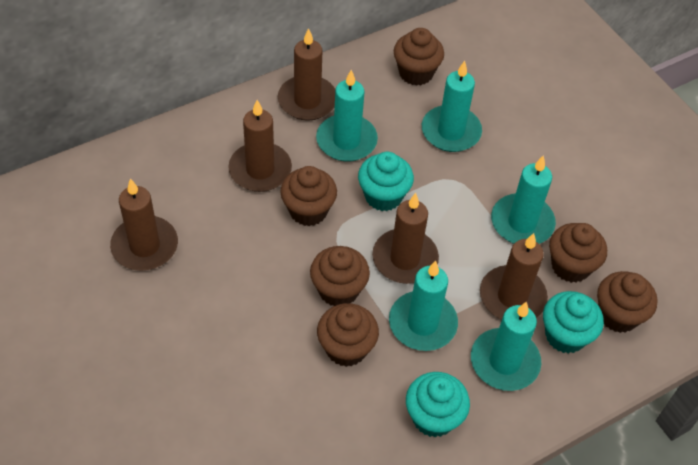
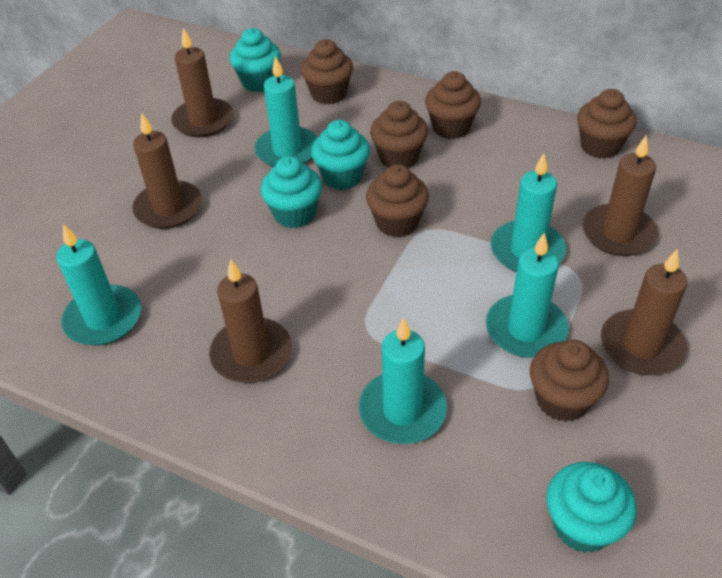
turquoise cupcake: [358,152,414,211] [406,372,470,437] [543,291,604,354] = 3 -> [230,28,281,92] [260,156,322,228] [311,120,370,190] [546,462,636,553] = 4

